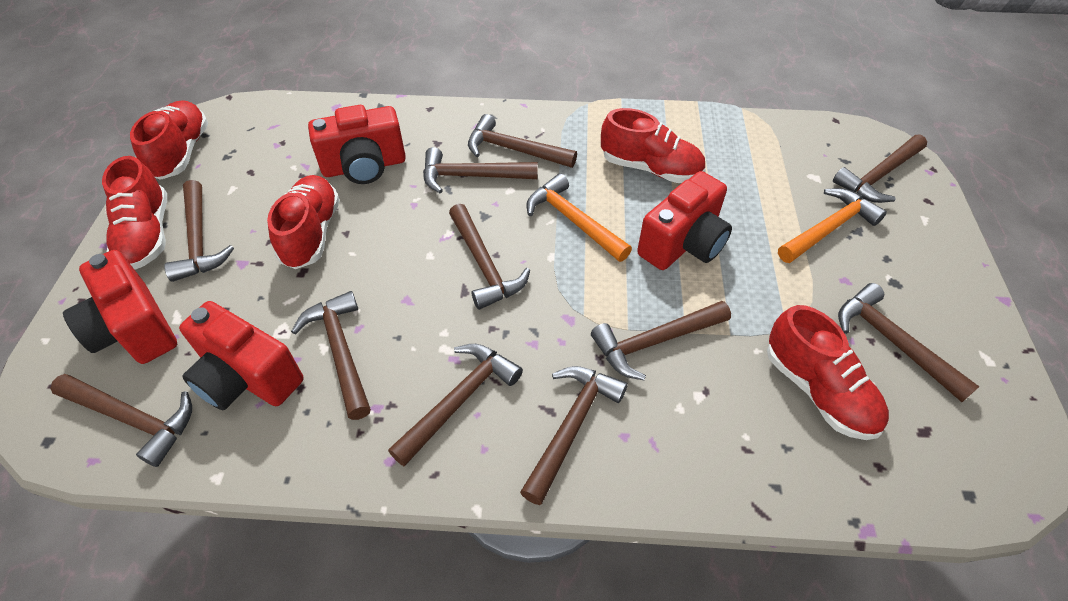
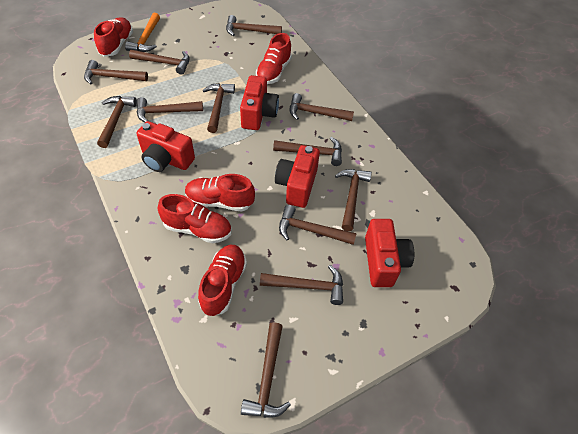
brown hammer: [50,374,192,467] [164,180,234,282] [291,291,371,420] [388,344,523,467] [423,147,538,193] [449,204,530,310] [468,114,577,168] [520,366,628,505] [591,301,731,380] [833,135,927,203] [838,283,980,402] = 11 -> [84,60,148,84] [97,96,137,148] [129,50,190,75] [137,97,203,122] [203,83,235,133] [226,15,282,36] [241,322,291,418] [260,265,343,305] [273,137,342,166] [279,205,357,245] [290,93,354,121] [335,169,372,231] = 12
orange hammer: [526,173,632,262] [778,188,887,263] = 2 -> [125,13,160,52] = 1

